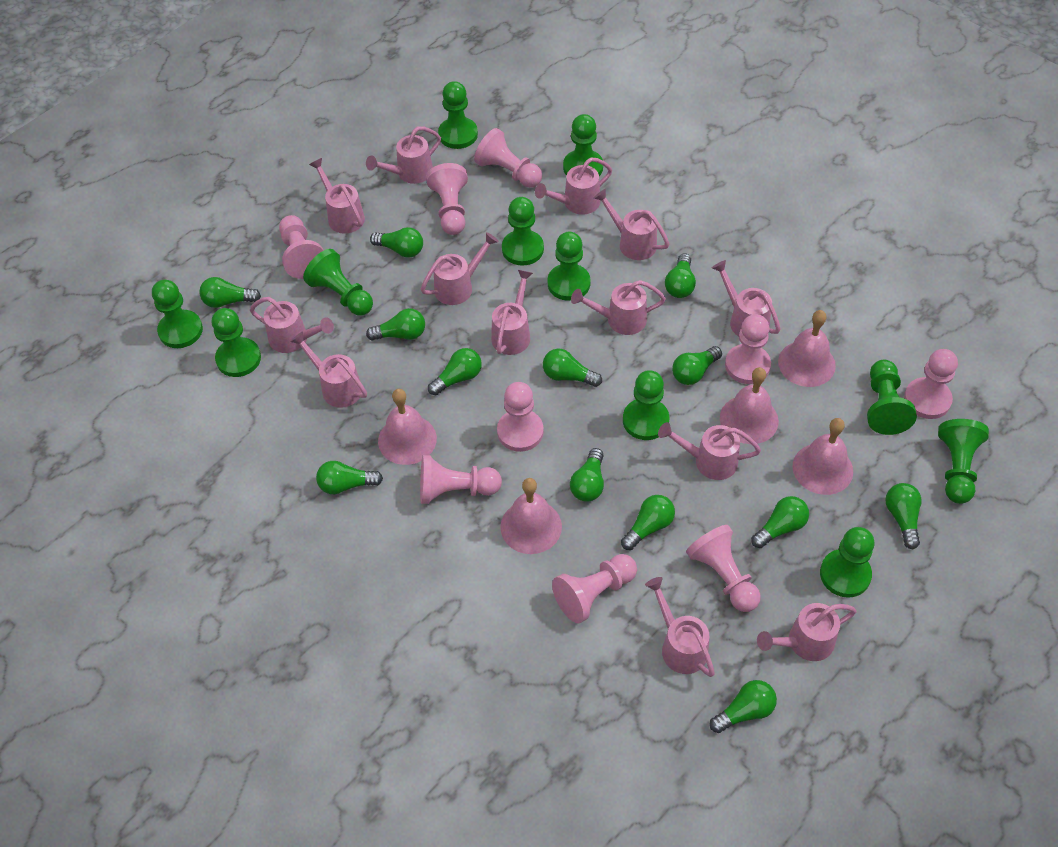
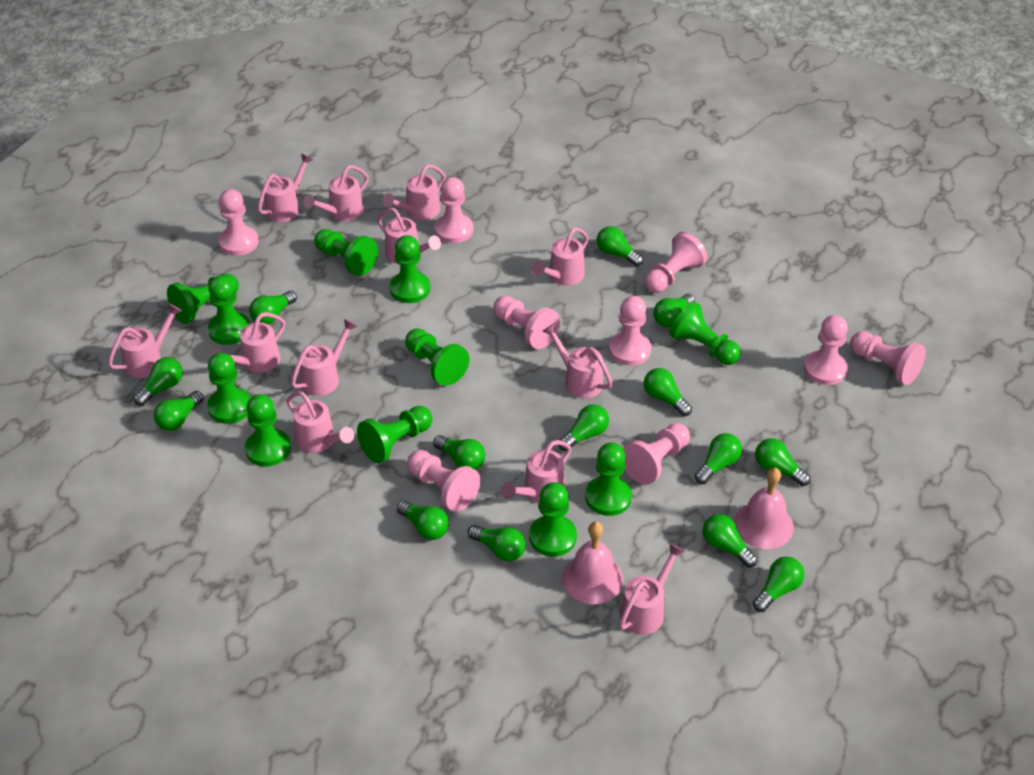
green light bulb: [199,277,261,308] [316,461,383,494] [366,308,425,341] [370,227,423,258] [428,348,482,395] [543,348,602,387] [570,448,604,502] [621,495,675,550] [665,253,696,298] [672,346,722,385] [710,680,777,733] [751,496,809,548] [885,483,922,549] = 13 -> [134,357,183,406] [154,391,204,431] [249,291,297,324] [396,500,449,540] [433,435,485,470] [467,525,526,561] [558,404,609,451] [597,226,643,267] [644,368,692,416] [653,294,695,327] [695,433,742,484] [703,514,758,568] [753,556,804,612] [755,438,811,486] = 14
pink bell: [378,389,437,465] [500,478,562,554] [720,367,779,444] [778,310,836,387] [793,418,853,495] = 5 -> [562,521,623,604] [734,467,794,549] = 2
pink watering can: [250,297,334,353] [290,331,367,408] [309,158,365,234] [366,126,441,184] [421,232,499,305] [491,270,533,355] [535,157,612,214] [571,280,666,335] [594,189,669,260] [645,577,715,677] [658,422,761,480] [712,260,781,337] [757,603,857,661] = 13 -> [108,303,182,378] [211,312,286,373] [257,154,313,222] [286,391,354,453] [291,319,357,396] [303,165,369,221] [377,208,441,264] [382,164,446,220] [501,440,571,503] [532,227,589,286] [542,323,613,398] [619,543,685,635] = 12

